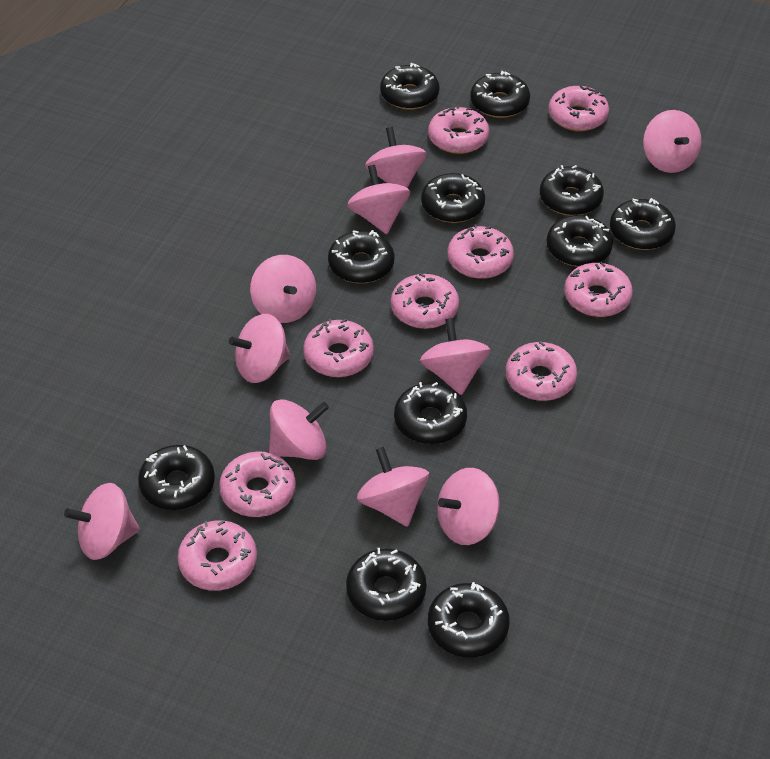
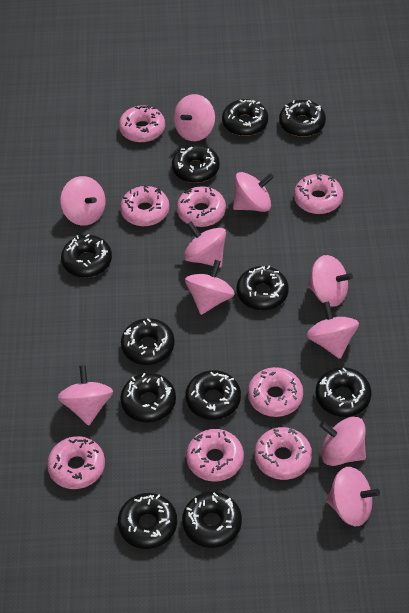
pink donut: [177,520,257,591] [219,451,296,517] [303,319,374,377] [391,273,459,329] [428,105,489,154] [448,224,514,279] [506,341,577,401] [549,85,609,131] [564,262,633,317] = 9 -> [47,436,105,489] [119,105,165,142] [120,185,169,226] [177,186,226,227] [186,429,244,481] [248,367,303,417] [254,427,312,480] [294,173,343,214] = 8

